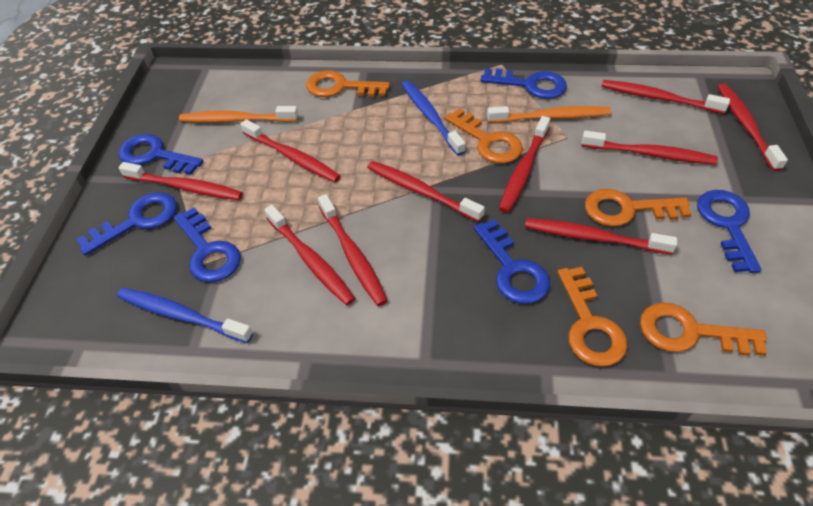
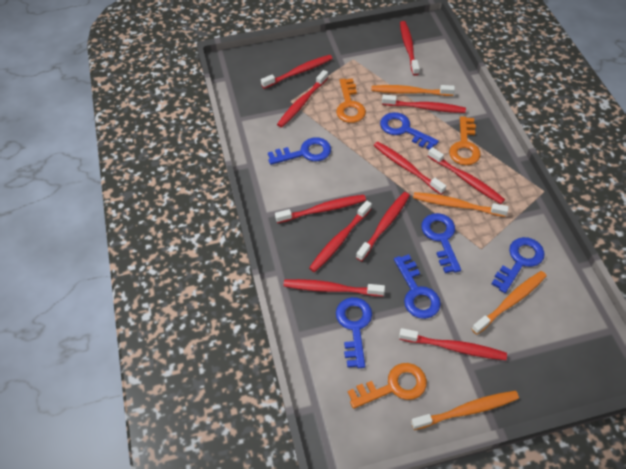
blue toothbrush: [117,288,253,343] [402,81,466,156] = 2 -> none = 0
orange key: [306,70,390,97] [445,108,523,164] [557,267,628,367] [585,189,691,227] [640,302,767,356] = 5 -> [336,78,366,123] [348,363,427,409] [449,116,481,165] = 3
orange toothbrush: [179,106,298,123] [487,106,611,123] = 2 -> [371,85,455,96] [411,391,519,430] [413,192,509,217] [472,271,547,335] = 4
red toothbrush: [119,162,243,200] [241,119,341,183] [264,205,356,305] [318,194,388,306] [367,161,485,222] [499,116,550,213] [525,218,677,254] [582,131,718,165] [601,80,730,114] [718,84,788,171] = 10 -> [261,55,333,89] [275,195,366,223] [277,70,328,127] [283,279,385,296] [309,200,372,272] [356,192,410,261] [374,142,446,195] [382,95,466,113] [399,328,507,360] [400,21,420,76] [428,147,505,204] = 11

